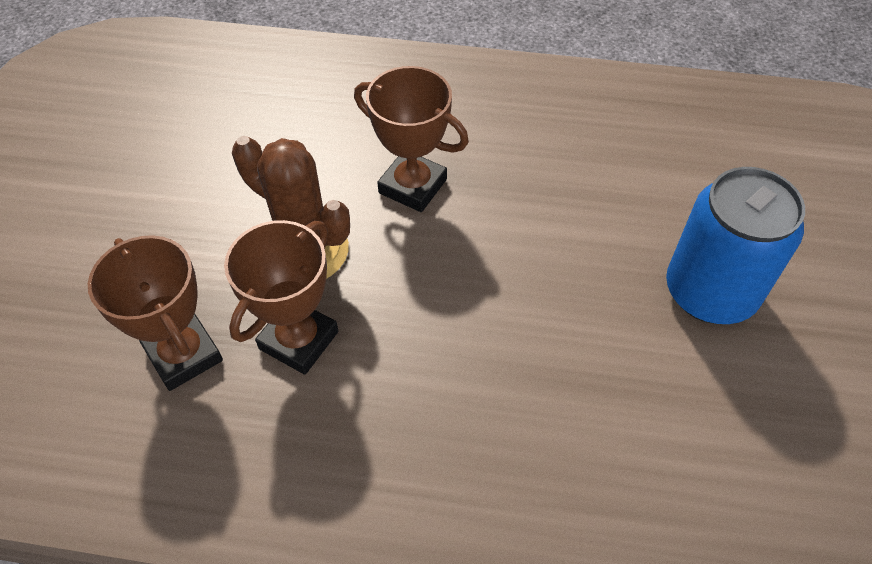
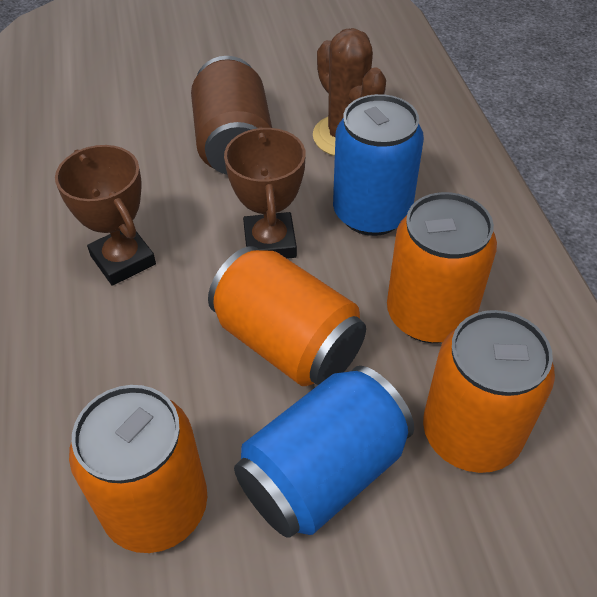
blue can: [666,167,805,324] = 1 -> [234,366,414,538] [333,94,424,236] = 2
brown can: none = 0 -> [191,56,272,175] = 1
brown trophy: [88,235,223,391] [224,220,338,375] [354,66,469,212] = 3 -> [55,145,156,286] [224,127,306,259] = 2
orange can: none = 0 -> [69,385,207,553] [208,246,366,386] [387,192,497,343] [423,310,555,473] = 4

